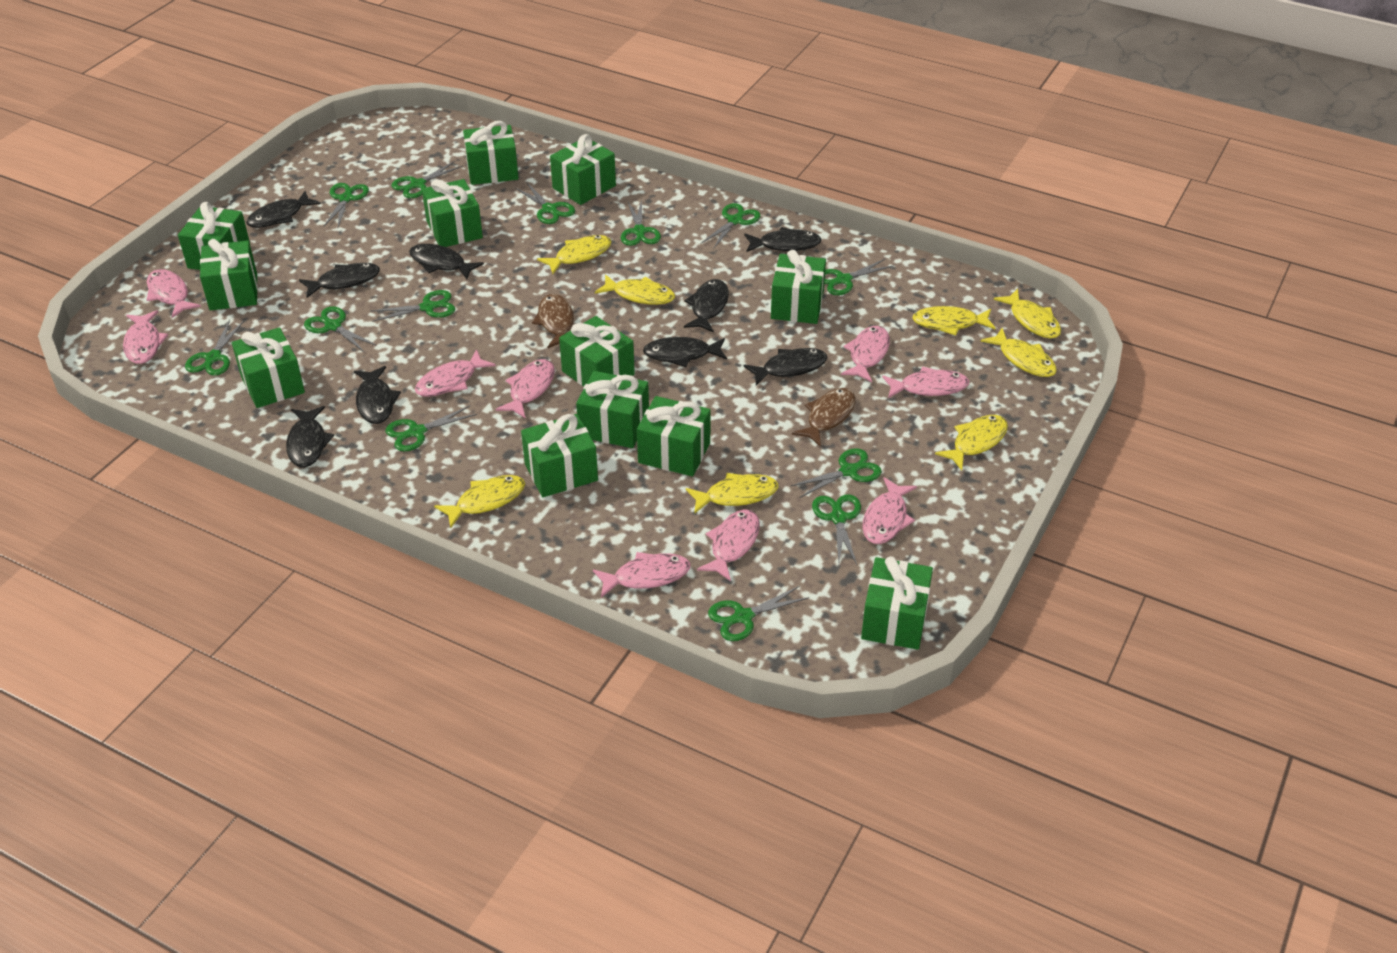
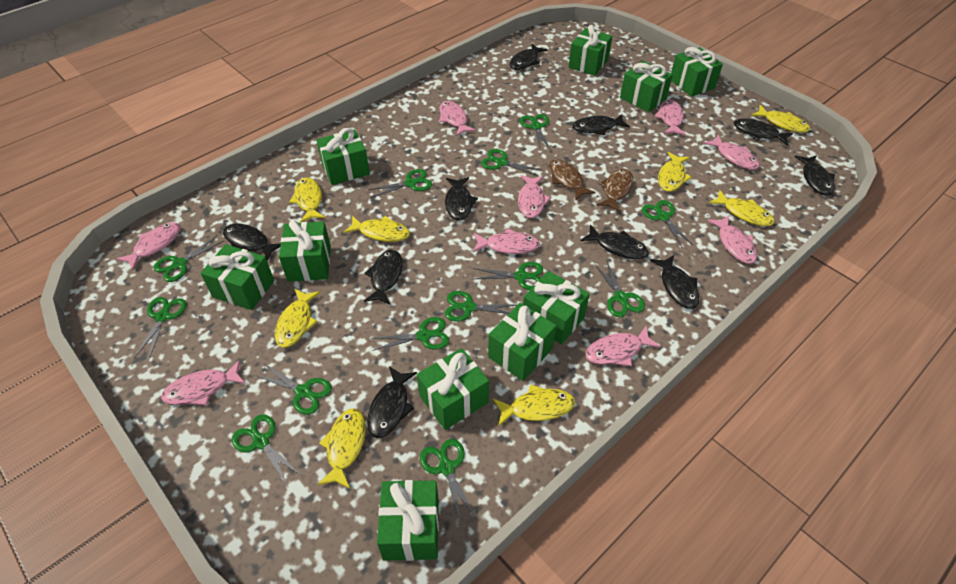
black fish: [246,191,321,228] [286,406,334,467] [299,263,380,298] [354,366,401,424] [409,244,484,279] [643,337,727,367] [684,279,729,333] [744,227,822,252] [744,348,827,385] = 9 -> [223,223,281,260] [364,250,403,305] [367,366,417,438] [445,177,478,220] [510,44,548,70] [573,114,630,135] [580,224,649,259] [650,255,699,309] [734,118,793,146] [795,155,835,196] = 10
green gift: [178,202,250,270] [200,239,258,311] [232,327,305,408] [422,179,483,247] [463,121,519,185] [521,414,598,497] [550,134,616,205] [559,316,635,387] [576,371,649,448] [637,396,711,476] [771,250,826,324] [861,556,933,650] = 12 -> [201,244,274,310] [279,220,331,282] [316,128,370,185] [377,480,439,561] [417,348,489,430] [488,303,556,381] [523,271,590,344] [569,25,612,76] [620,61,673,112] [671,47,723,97] = 10

